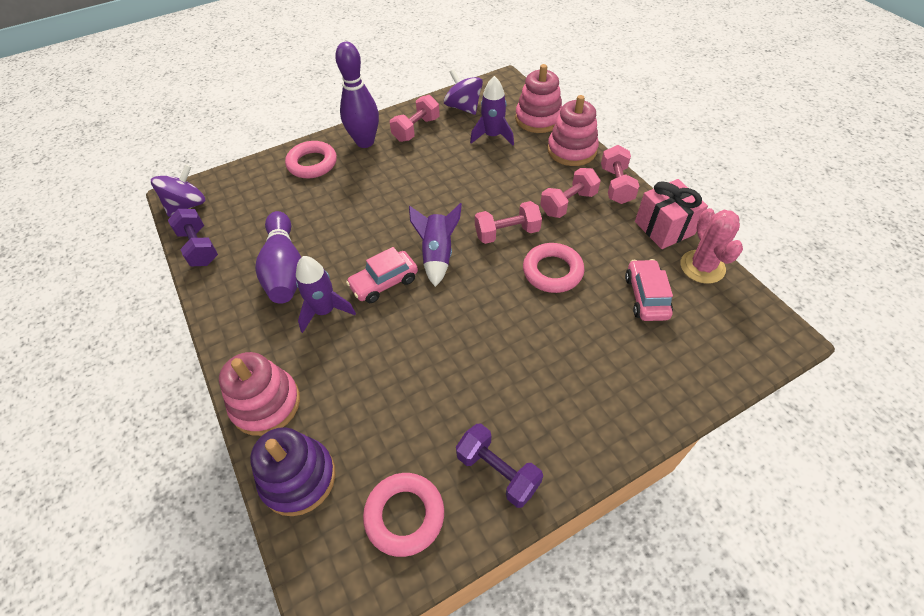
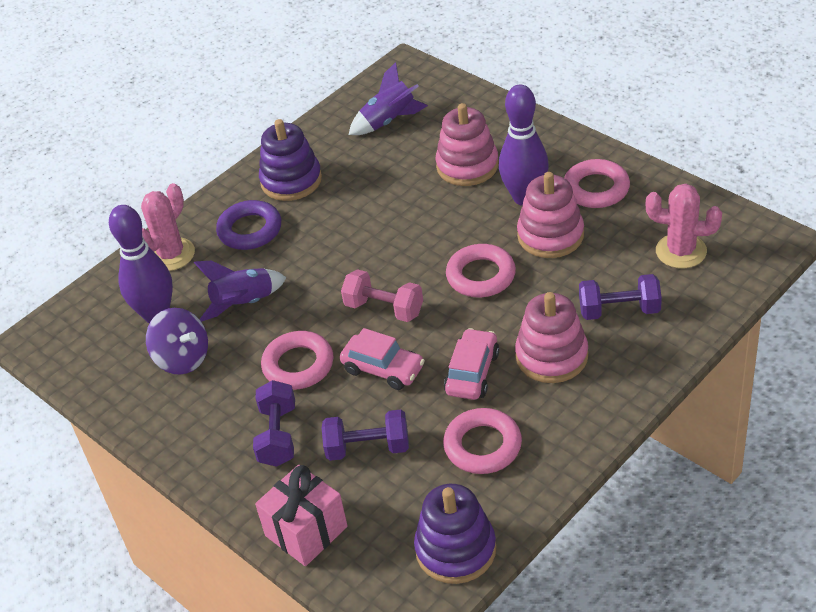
pink cactus: [680,208,743,284] = 1 -> [141,183,195,271] [646,184,722,268] = 2
pink dumbbell: [390,95,440,142] [475,201,542,244] [540,168,601,218] [601,145,639,204] = 4 -> [341,269,423,322] = 1
pink ring: [285,141,337,178] [363,473,444,557] [523,243,584,293] = 3 -> [261,331,334,390] [443,408,522,474] [446,244,516,297] [564,159,630,208] = 4
purple dumbbell: [168,209,218,266] [456,423,543,508] = 2 -> [253,380,295,467] [322,409,409,461] [579,274,662,320] = 3
purple ring: none = 0 -> [216,200,281,250] = 1
purple rocket: [296,256,356,333] [409,203,462,287] [470,76,514,145] = 3 -> [194,261,287,322] [349,62,428,135] = 2
purple spinning top: [151,164,206,217] [444,69,483,115] = 2 -> [146,308,208,375] = 1
purple stacking toy: [250,427,336,516] = 1 -> [259,119,322,201] [414,484,496,584] = 2

